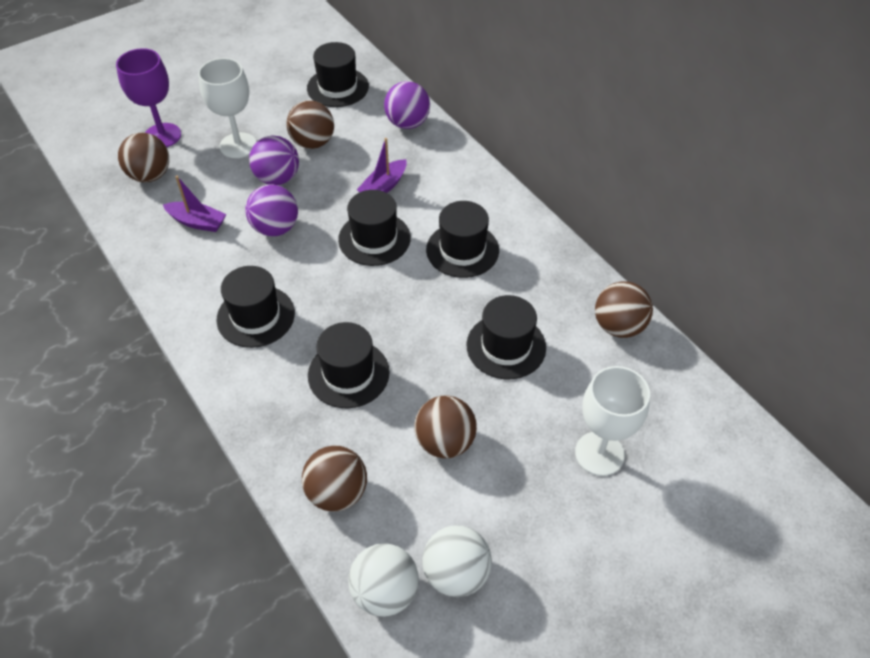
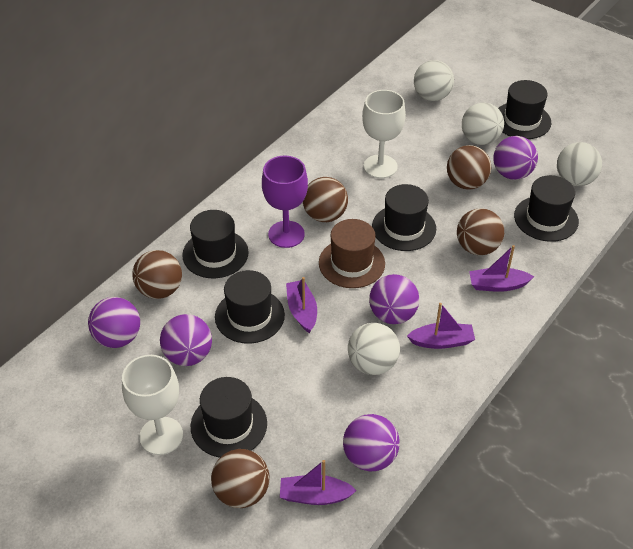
brown hat: none = 0 -> [319,219,385,288] = 1
purple ball: [245,185,298,237] [249,135,299,185] [384,81,430,129] = 3 -> [88,297,140,348] [160,314,212,366] [343,414,400,471] [369,274,419,324] [494,136,538,180] = 5
purple boat: [163,176,227,232] [357,138,407,193] = 2 -> [280,460,357,505] [286,277,317,333] [407,303,475,349] [469,245,534,292] = 4
white ball: [348,543,419,617] [422,525,492,597] = 2 -> [348,323,400,375] [414,60,454,101] [462,102,504,145] [557,142,602,186] = 4

